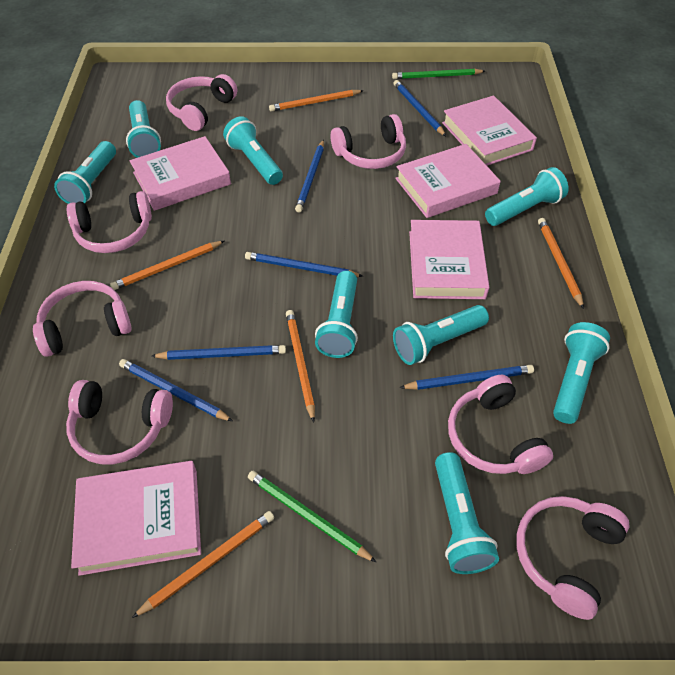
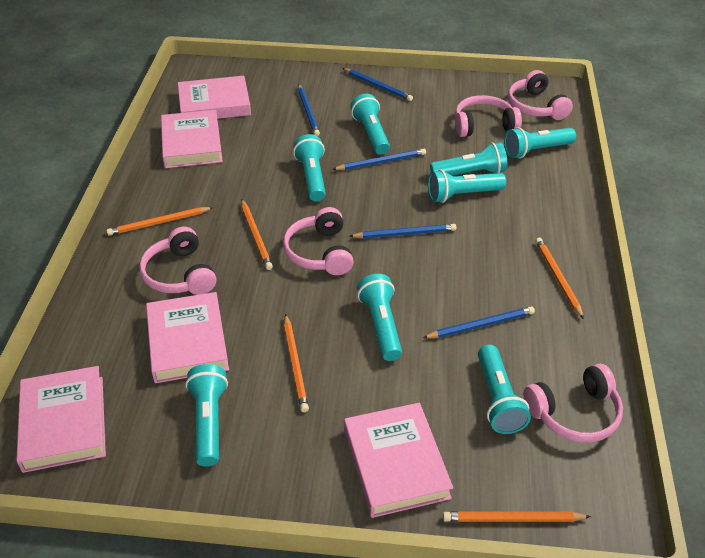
blue pencil: [119,359,233,421] [151,345,286,360] [245,252,363,277] [295,140,324,213] [394,80,446,136] [399,365,534,390] = 6 -> [298,84,320,136] [332,149,426,170] [343,68,413,101] [349,224,457,239] [423,306,535,338] = 5
green pencil: [248,470,376,562] [392,69,485,79] = 2 -> none = 0
pink headphones: [33,281,132,357] [66,380,173,464] [67,191,152,253] [166,74,237,131] [330,114,406,169] [448,375,553,474] [516,496,630,620] = 7 -> [139,227,216,295] [283,207,354,275] [455,95,522,137] [508,70,573,120] [524,364,623,443] = 5

